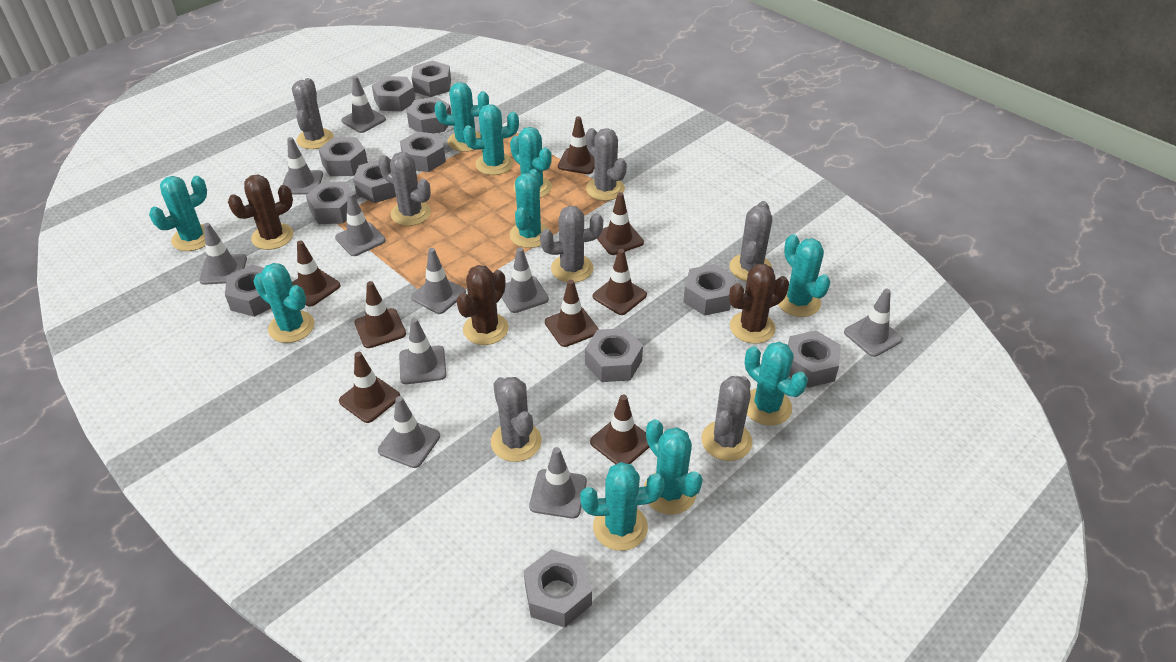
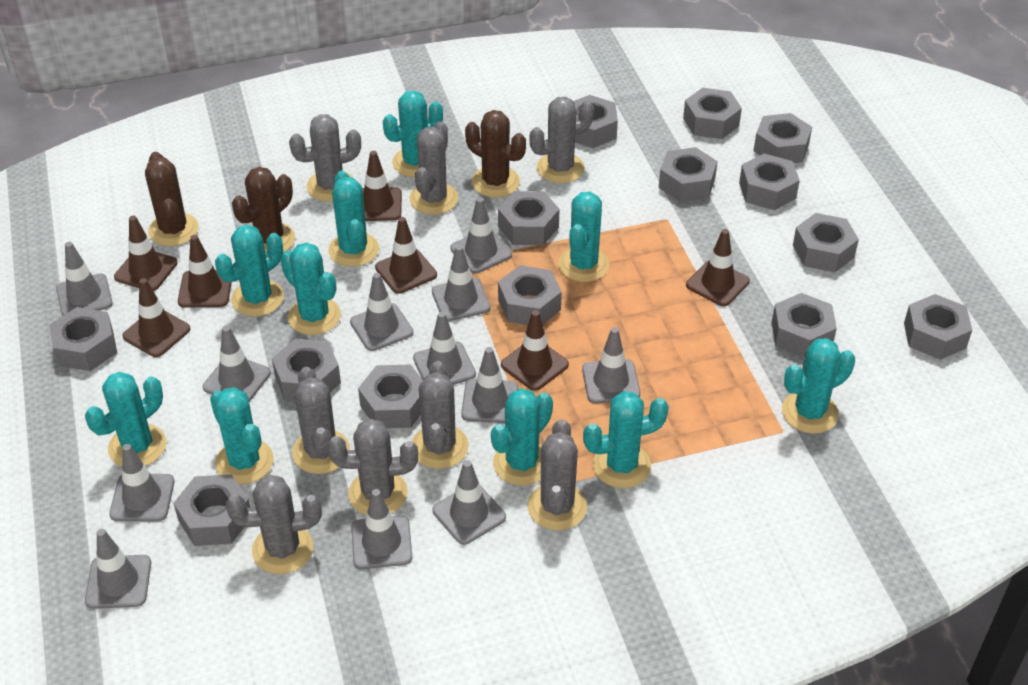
brown traffic cone: [292,241,340,307] [339,352,400,423] [355,281,406,348] [545,280,599,347] [558,116,595,174] [590,395,649,464] [593,249,647,315] [597,192,644,255] = 8 -> [114,216,178,291] [122,278,190,357] [178,235,232,308] [363,151,402,221] [375,217,437,294] [501,310,569,391] [686,229,750,306] = 7
grey cactus: [292,78,334,149] [378,152,431,226] [491,377,542,462] [540,206,603,283] [586,128,627,201] [701,376,752,461] [730,201,772,281] = 7 -> [226,475,322,574] [289,114,361,202] [292,367,350,474] [327,419,418,515] [409,121,458,215] [412,361,469,469] [527,419,587,530] [529,97,594,183] = 8
grey nut: [225,265,271,317] [306,182,356,224] [318,137,368,176] [353,160,396,203] [372,76,415,112] [400,132,446,172] [407,97,451,133] [412,61,451,97] [524,550,592,628] [585,328,643,382] [683,264,736,316] [788,331,841,388] = 12 -> [49,307,117,371] [173,474,250,546] [272,339,341,401] [358,365,423,428] [498,191,560,245] [498,265,562,325] [573,95,618,148] [659,147,718,202] [683,88,742,139] [739,153,800,210] [754,113,812,163] [772,293,837,358] [793,213,859,272] [904,294,972,360] = 14
grey traffic cone: [199,223,247,285] [282,137,323,194] [335,193,386,256] [341,76,386,133] [378,396,440,468] [399,318,446,384] [411,248,466,314] [502,247,549,313] [529,447,587,519] [844,289,903,357] = 10 -> [56,242,113,316] [85,529,151,609] [109,444,174,522] [203,326,271,402] [350,273,413,351] [351,489,412,569] [413,312,476,385] [432,245,491,321] [433,460,506,545] [450,197,512,273] [461,347,518,423] [582,327,641,404] = 12

